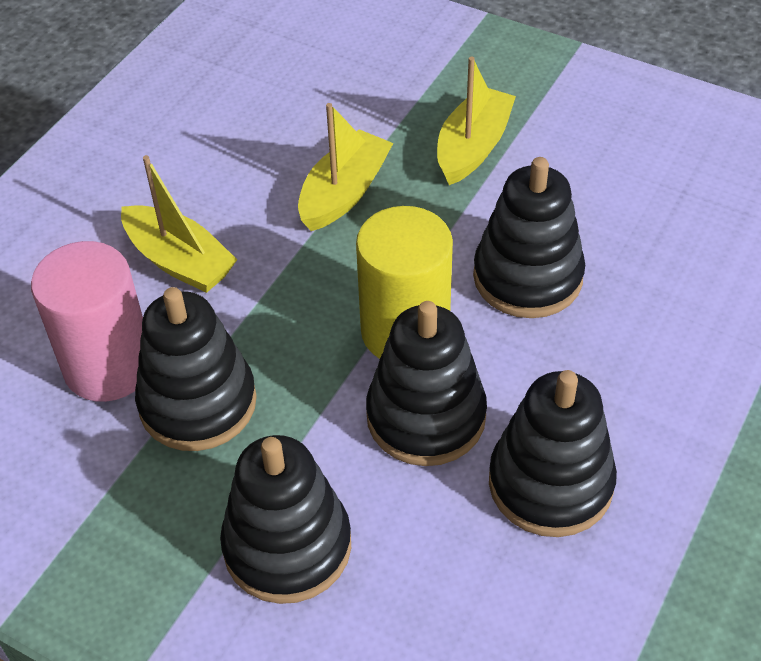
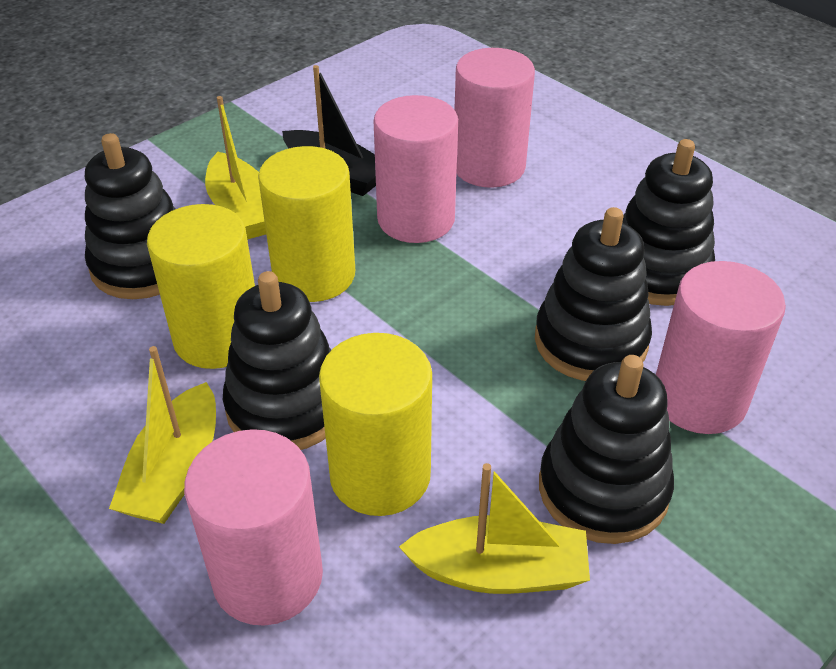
black boat: none = 0 -> [282,65,376,196] = 1
pink cylinder: [31,241,143,402] = 1 -> [184,429,323,626] [374,95,458,243] [454,48,535,188] [656,261,786,434] = 4
yellow cylinder: [356,206,453,359] = 1 -> [147,204,255,369] [258,146,355,302] [319,333,432,516] = 3

